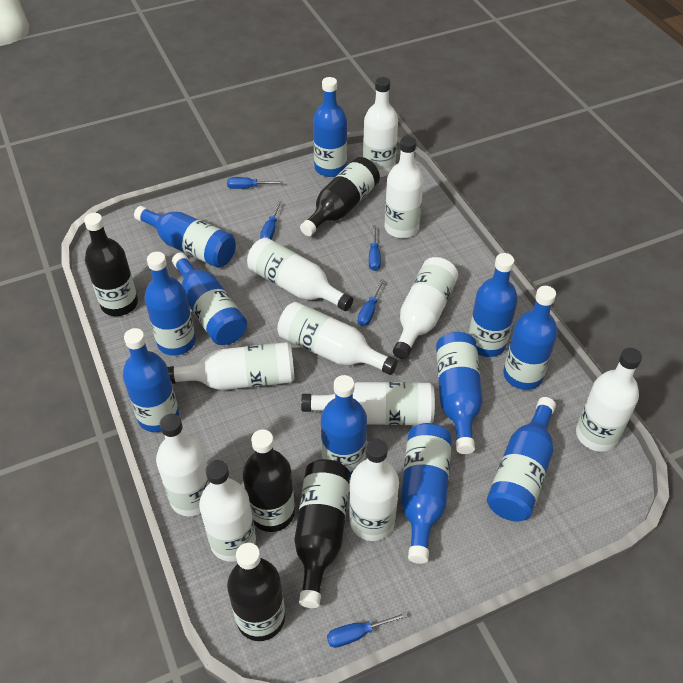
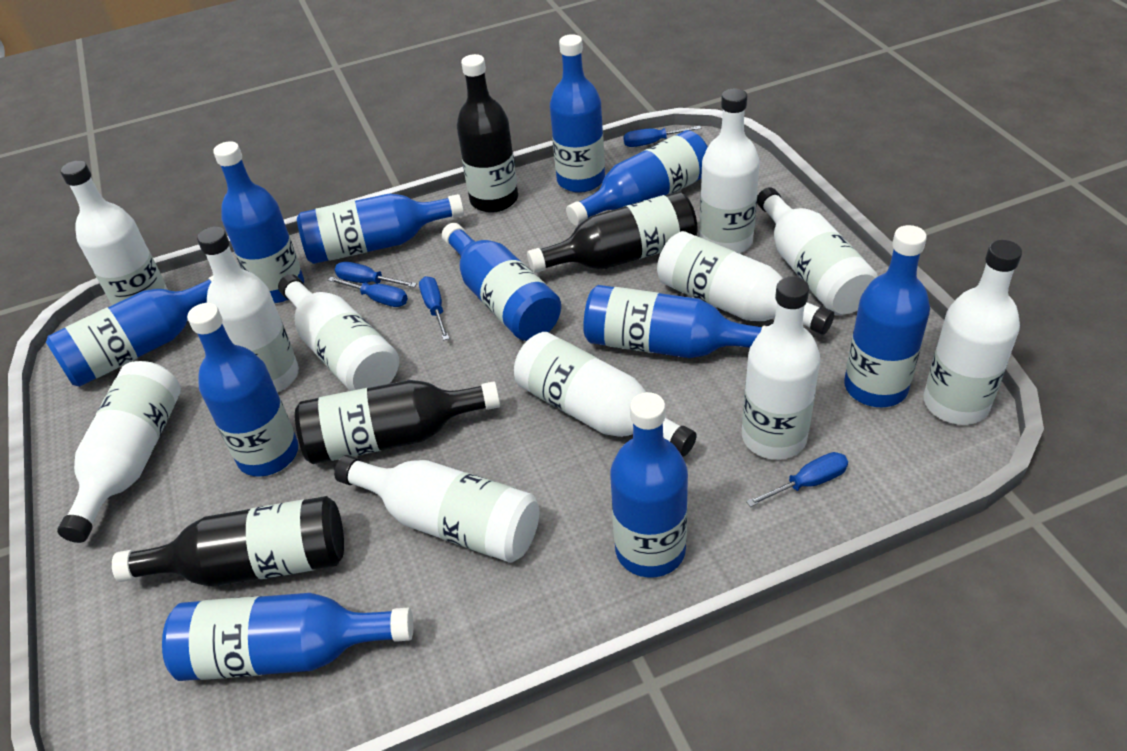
black bottle: [84,213,138,316] [227,543,285,641] [243,429,295,532] [294,459,350,608] [300,157,380,236] = 5 -> [112,496,344,587] [295,380,500,464] [457,54,518,213] [527,191,697,273] = 4

